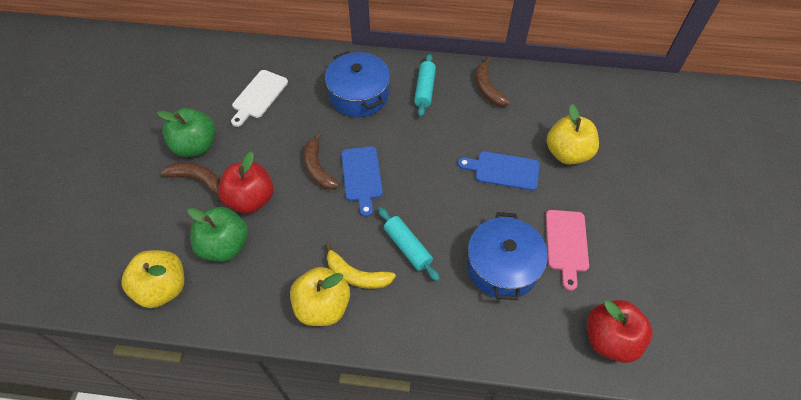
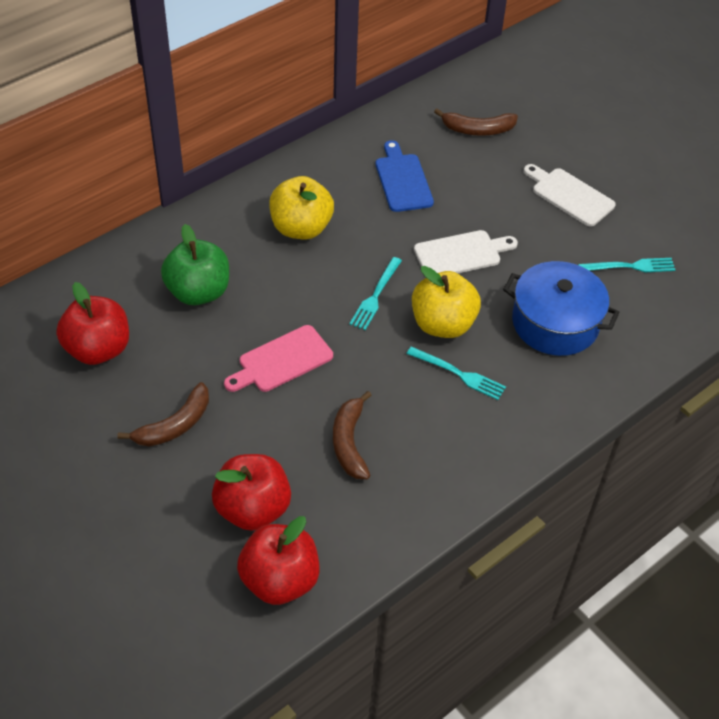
blue cutting board: [341,146,383,217] [458,151,540,191] = 2 -> [376,140,434,212] = 1
blue pot: [325,51,390,117] [467,212,548,300] = 2 -> [503,261,620,356] = 1
green apple: [157,108,216,157] [188,207,248,262] = 2 -> [161,224,229,305] = 1
red apple: [218,151,274,214] [587,300,652,363] = 2 -> [56,282,129,365] [212,454,291,531] [237,516,319,605] = 3
turquoise fork: none = 0 -> [349,257,402,330] [406,346,506,400] [578,258,675,272] = 3
turquoise rolling pin: [378,207,440,281] [414,54,436,117] = 2 -> none = 0
white cutting board: [231,70,288,127] = 1 -> [414,230,518,273] [524,164,616,227] = 2
yellow apple: [121,250,184,308] [290,267,350,326] [547,104,599,165] = 3 -> [269,176,334,239] [412,266,481,338] = 2
yellow banana: [325,243,396,289] = 1 -> none = 0

